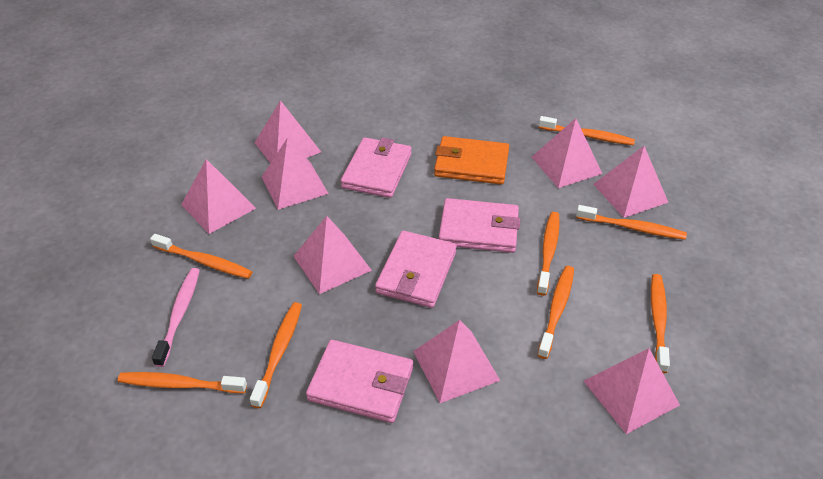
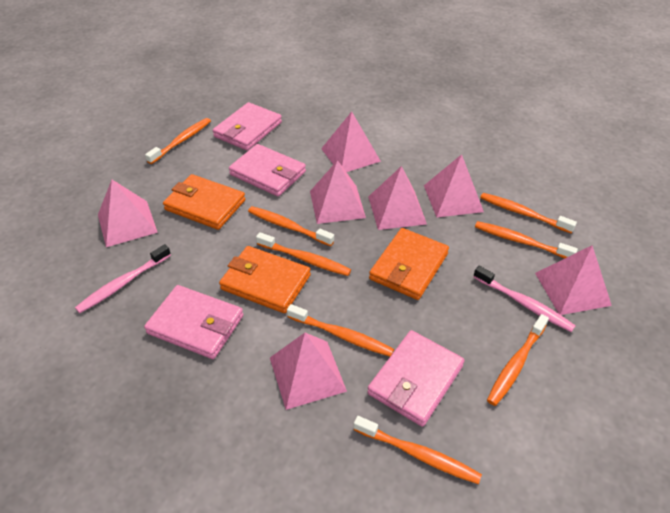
orange wallet: [434,136,509,185] = 1 -> [163,174,245,230] [219,246,311,313] [369,228,449,300] = 3
pink pyramid: [181,159,256,234] [255,100,321,163] [262,138,329,210] [294,216,372,294] [413,320,500,403] [532,118,602,188] [584,348,680,434] [593,146,669,218] = 8 -> [98,180,158,247] [270,333,347,410] [310,160,366,224] [321,111,381,172] [368,166,427,230] [424,154,484,217] [535,245,612,315] = 7
pink toothbrush: [152,268,200,367] = 1 -> [75,244,171,313] [473,266,576,332] = 2

